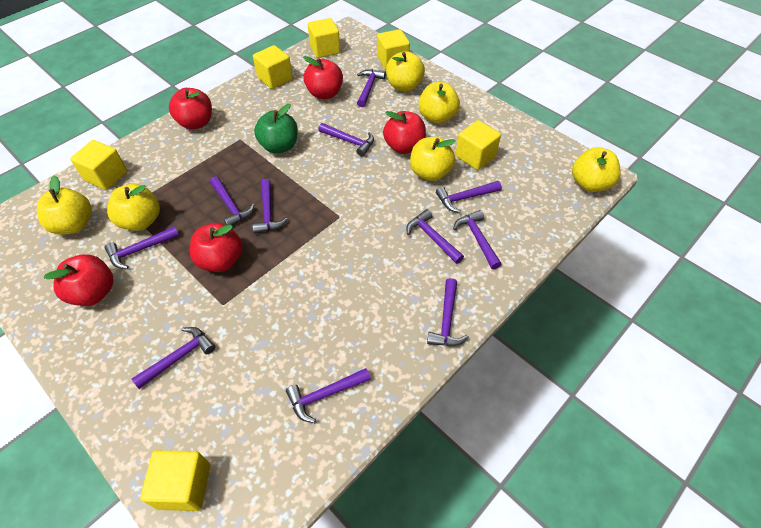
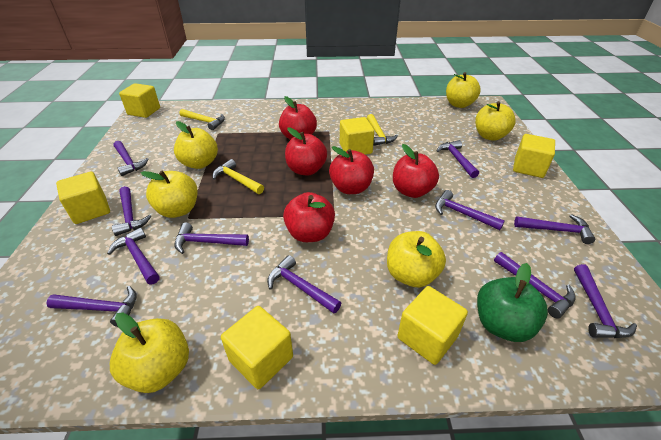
yellow hammer: none = 0 -> [179,109,225,130] [212,159,264,194] [367,114,398,146] = 3

